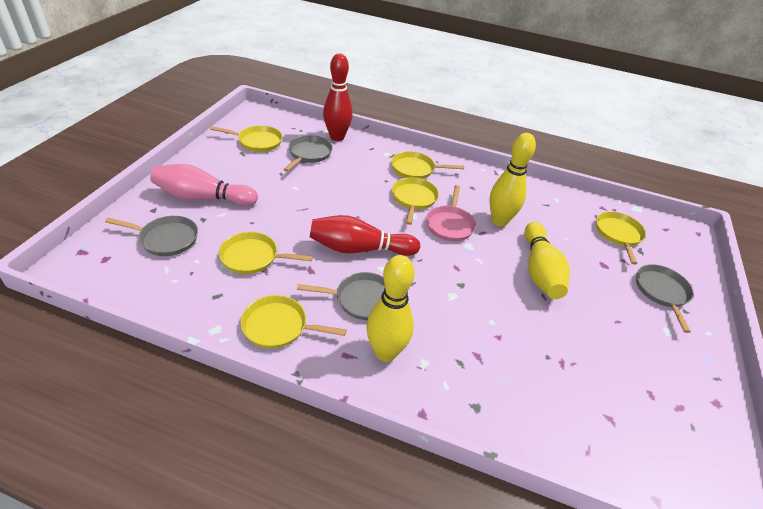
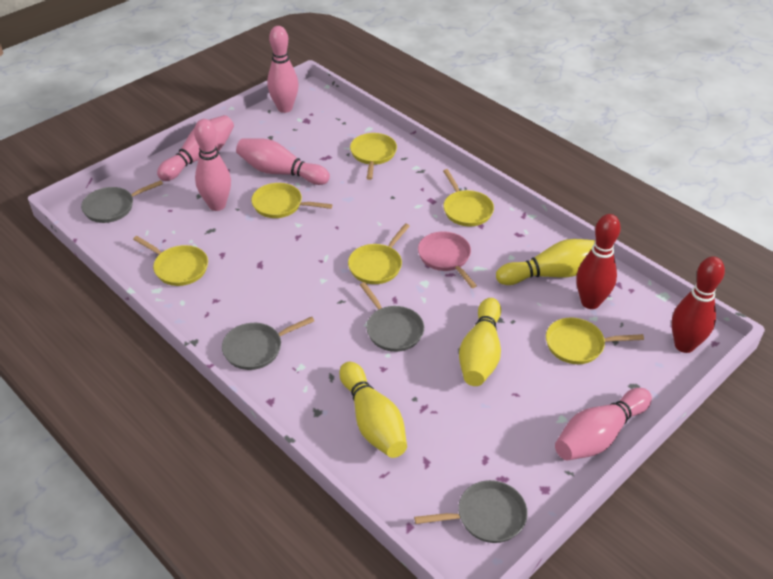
pink bowling pin: [150,164,258,206] = 1 -> [157,115,234,181] [194,119,231,211] [236,138,330,185] [267,26,298,113] [555,388,652,461] = 5

